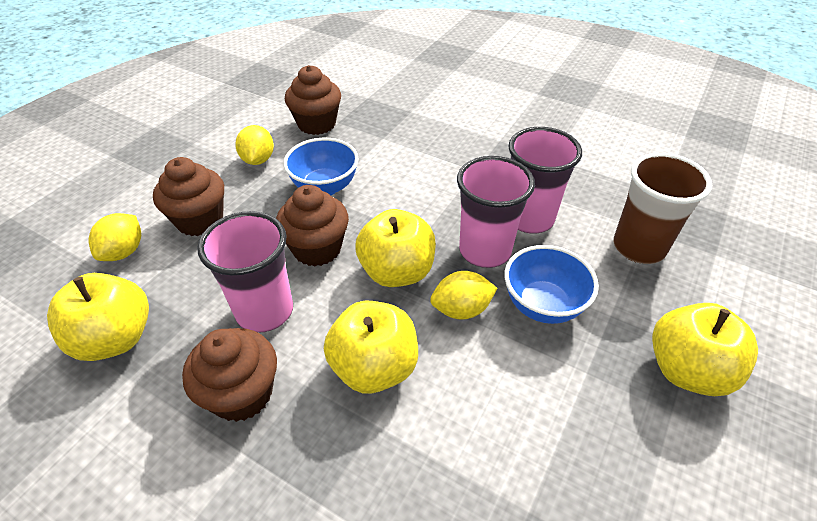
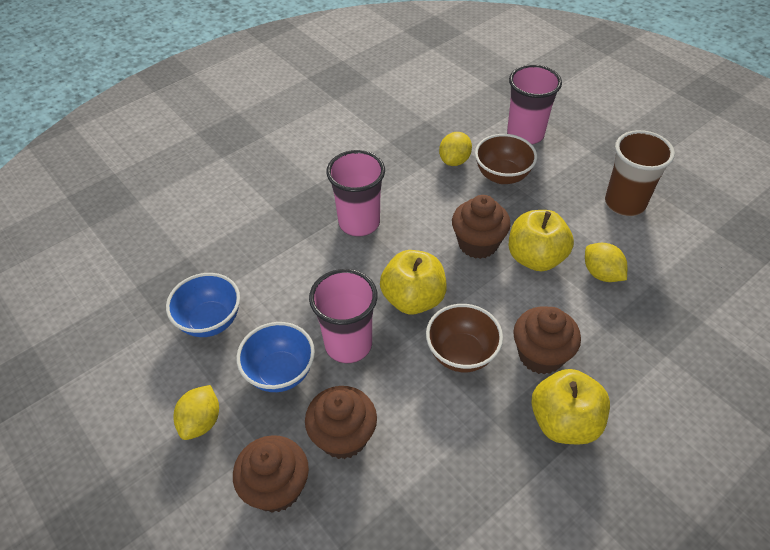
brown bowl: none = 0 -> [426,304,503,372] [475,134,537,184] = 2
yellow apple: [47,273,149,361] [324,301,418,394] [356,209,436,287] [652,303,758,396] = 4 -> [380,250,447,314] [509,210,574,271] [531,369,610,445] = 3

